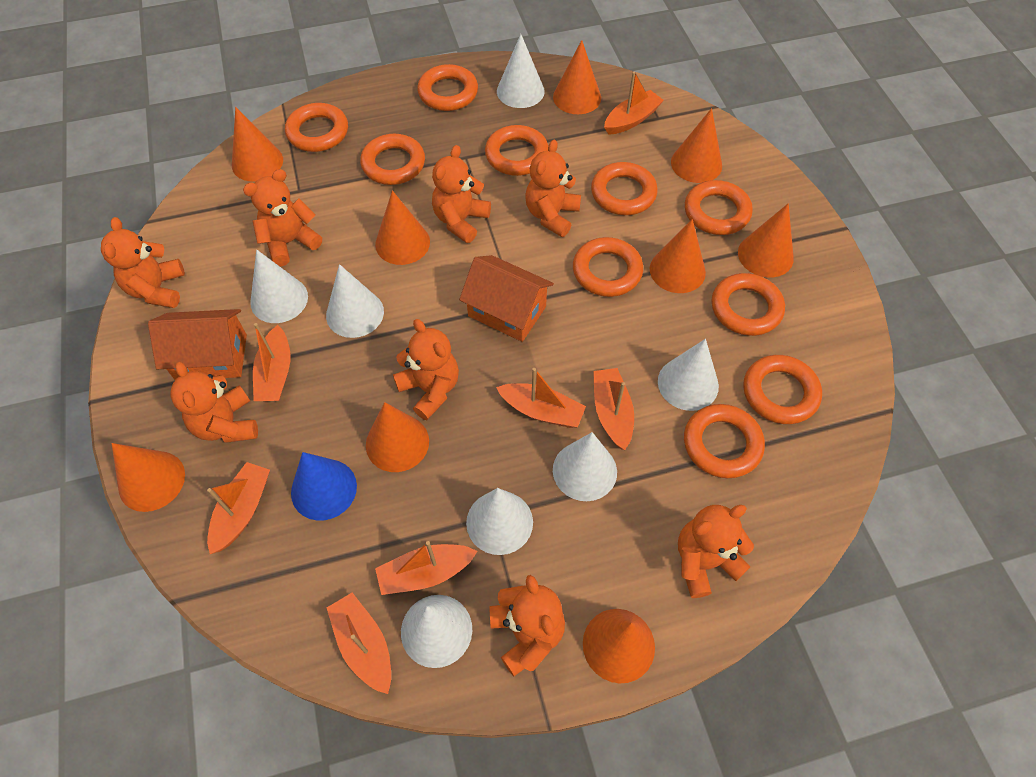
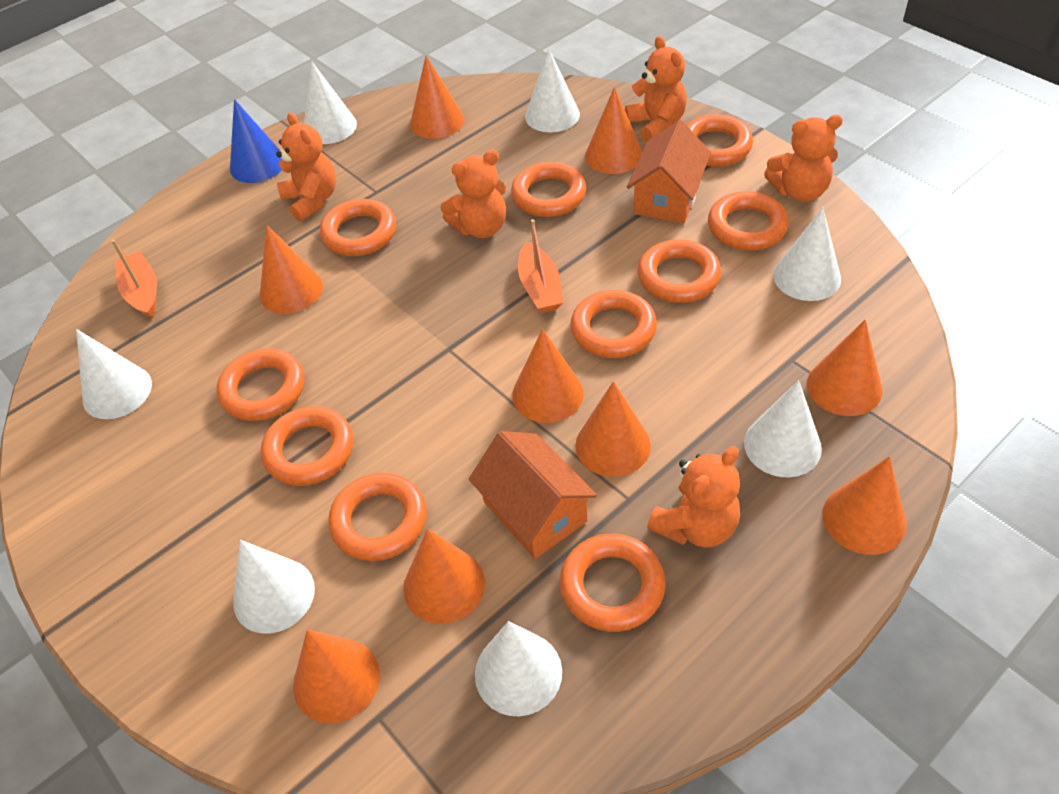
orange boat: [207,462,270,554] [253,323,290,401] [327,593,391,694] [375,541,477,595] [496,368,586,428] [593,368,634,450] [604,72,664,135] = 7 -> [111,240,157,318] [518,219,564,313] = 2
orange teddy bear: [101,217,185,308] [170,362,258,443] [243,169,322,266] [393,319,459,420] [432,145,491,243] [489,575,565,676] [525,140,581,237] [678,505,754,598] = 8 -> [276,112,336,222] [440,150,506,238] [625,36,687,142] [647,446,740,548] [764,115,843,202] = 5

